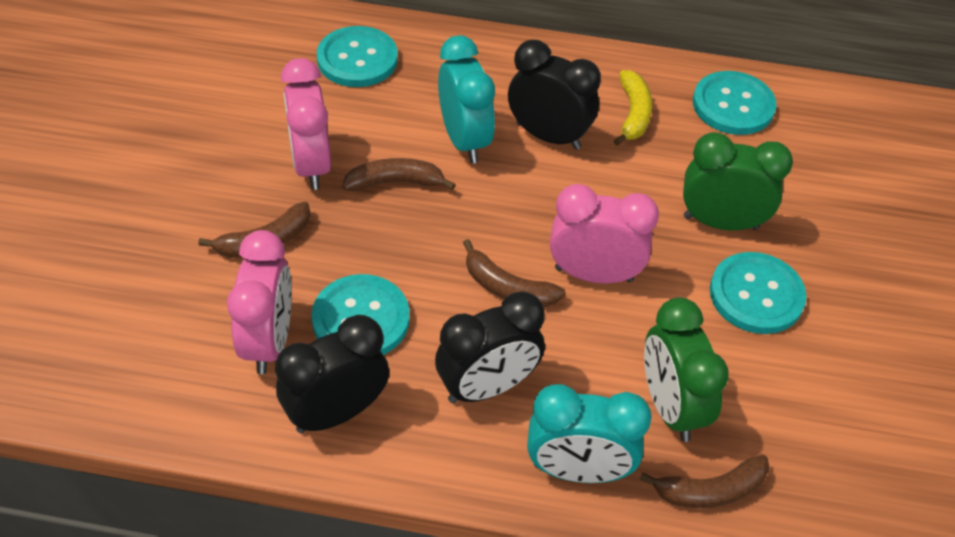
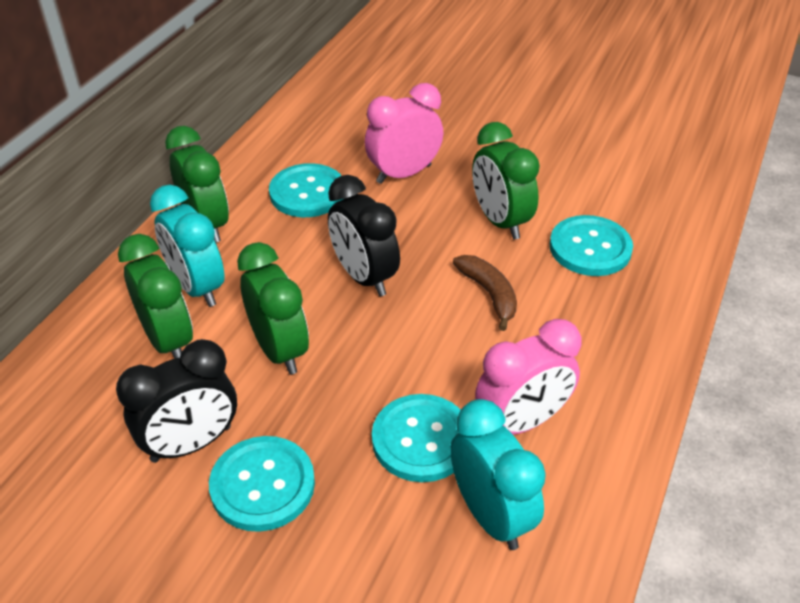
black clock: [275,315,389,433] [435,291,545,404] [508,40,601,150] = 3 -> [116,339,237,463] [328,175,400,296] = 2
brown banana: [198,202,311,258] [342,158,456,191] [463,239,566,307] [639,454,770,508] = 4 -> [453,255,517,331] = 1
green clock: [644,297,729,442] [683,132,793,230] = 2 -> [118,234,193,359] [165,126,229,242] [237,242,309,375] [472,122,540,240] = 4
pink clock: [227,230,292,374] [281,58,331,190] [550,184,659,283] = 3 -> [365,83,443,184] [475,319,582,435] = 2
yellow banana: [614,70,652,146] = 1 -> none = 0

